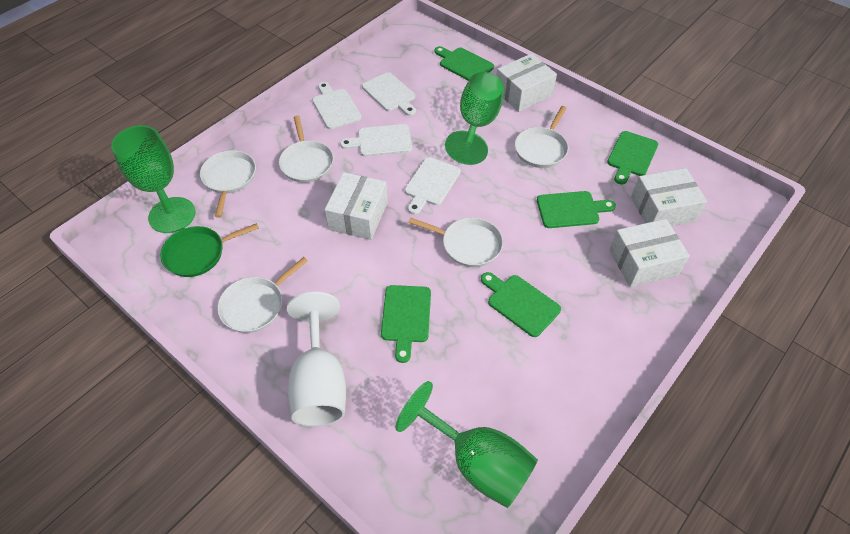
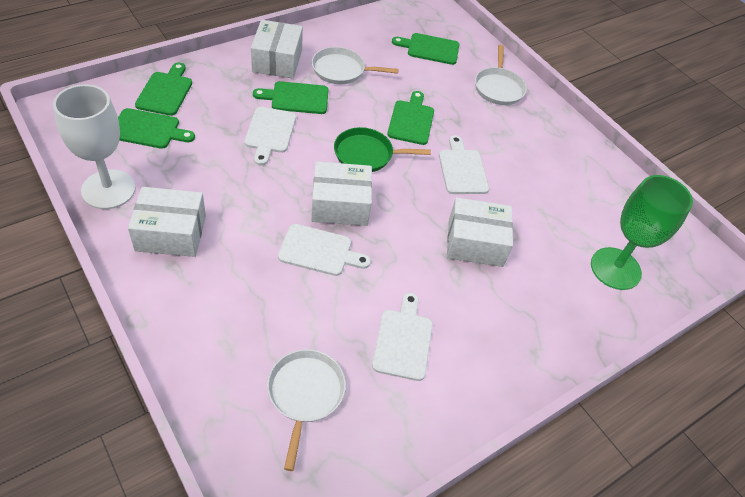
green goblet: [111,125,195,233] [395,381,538,508] [445,72,504,165] = 3 -> [591,175,693,290] = 1
white pan: [200,150,256,218] [217,257,308,333] [279,115,334,183] [408,217,503,267] [515,106,569,168] = 5 -> [267,349,346,471] [312,47,399,84] [475,45,527,105] = 3

